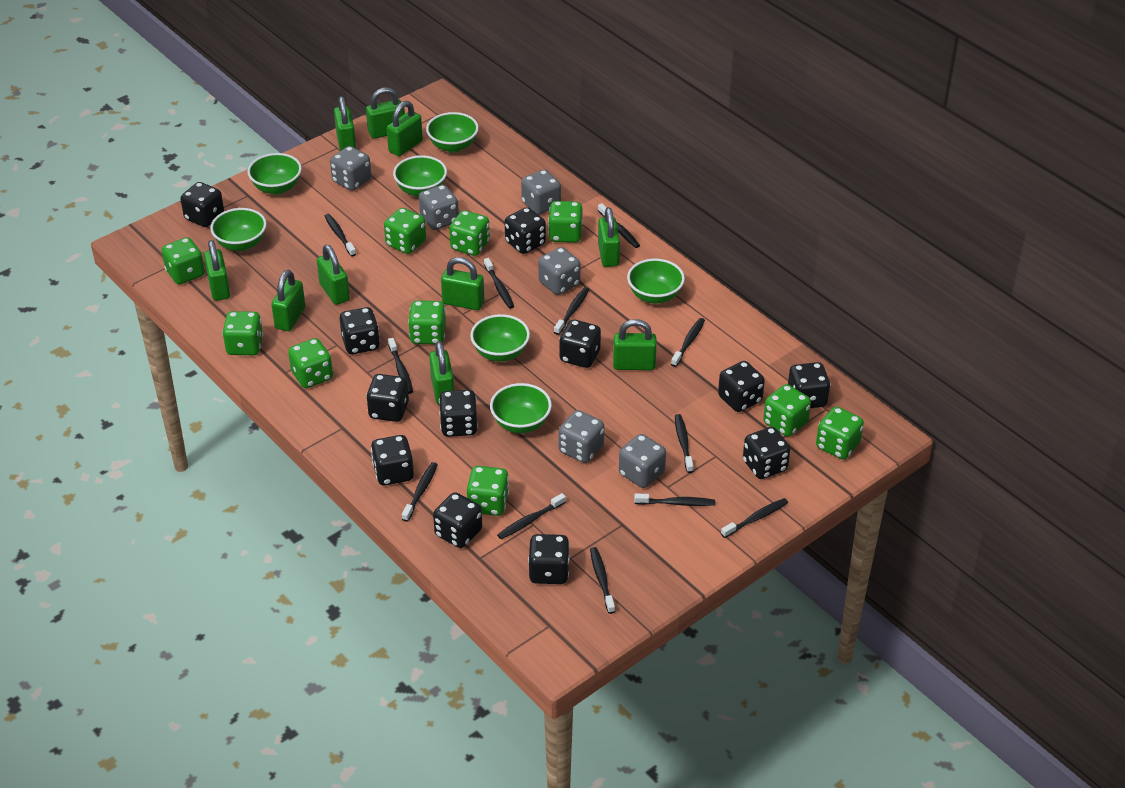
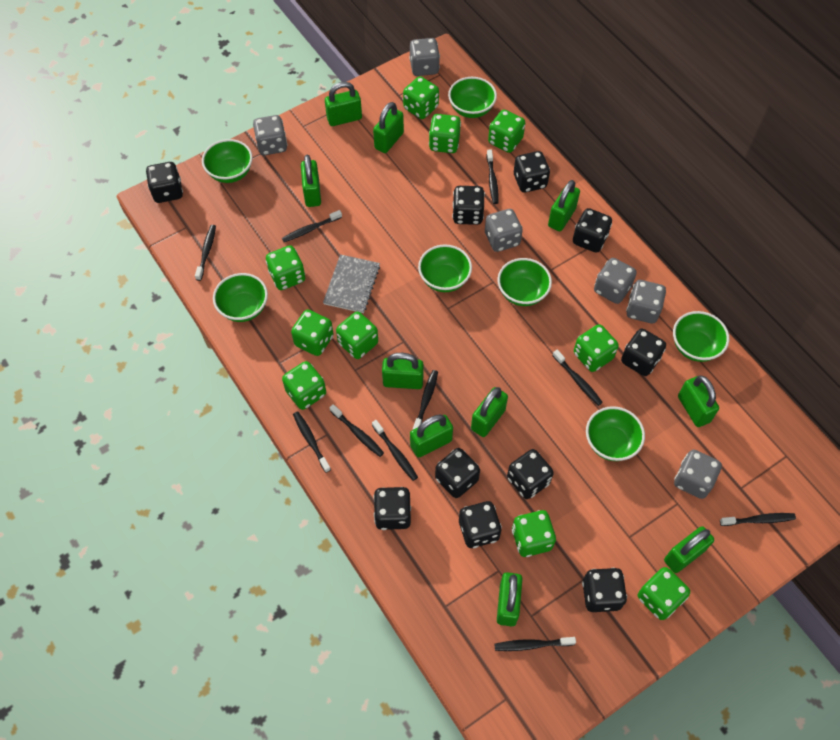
black dice: [180,182,224,227] [340,307,380,354] [366,374,409,422] [371,435,414,485] [433,492,482,548] [439,390,478,437] [505,207,546,254] [528,534,570,584] [559,320,601,368] [718,361,765,412] [743,427,790,479] [788,362,830,408] = 12 -> [146,162,183,203] [374,487,411,530] [435,448,480,498] [452,186,485,225] [459,501,502,548] [507,449,554,499] [514,151,550,192] [573,208,612,253] [582,568,627,612] [621,329,666,376] = 10
black toothbrush: [325,214,356,257] [388,338,413,394] [402,462,438,522] [484,258,514,309] [497,493,566,539] [554,287,589,335] [590,547,615,614] [598,203,640,248] [634,494,715,506] [671,318,705,367] [675,414,694,473] [721,498,788,538] = 12 -> [195,225,216,281] [282,210,342,242] [293,411,331,473] [329,404,384,457] [372,420,418,481] [413,370,438,429] [487,150,499,204] [494,637,576,651] [552,350,603,406] [720,513,796,526] = 10
grey notebook: none = 0 -> [323,254,380,313] = 1

